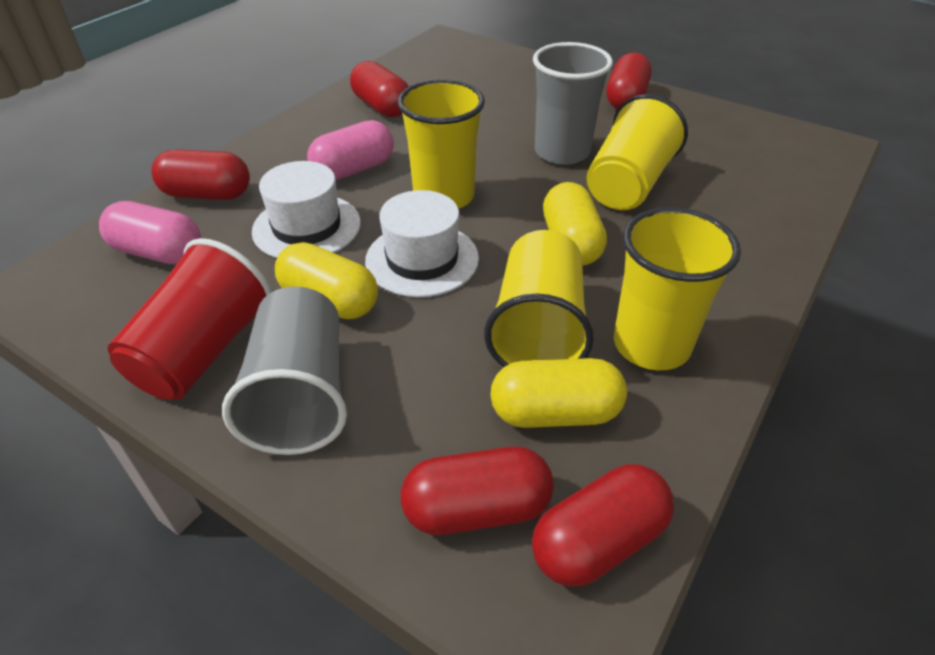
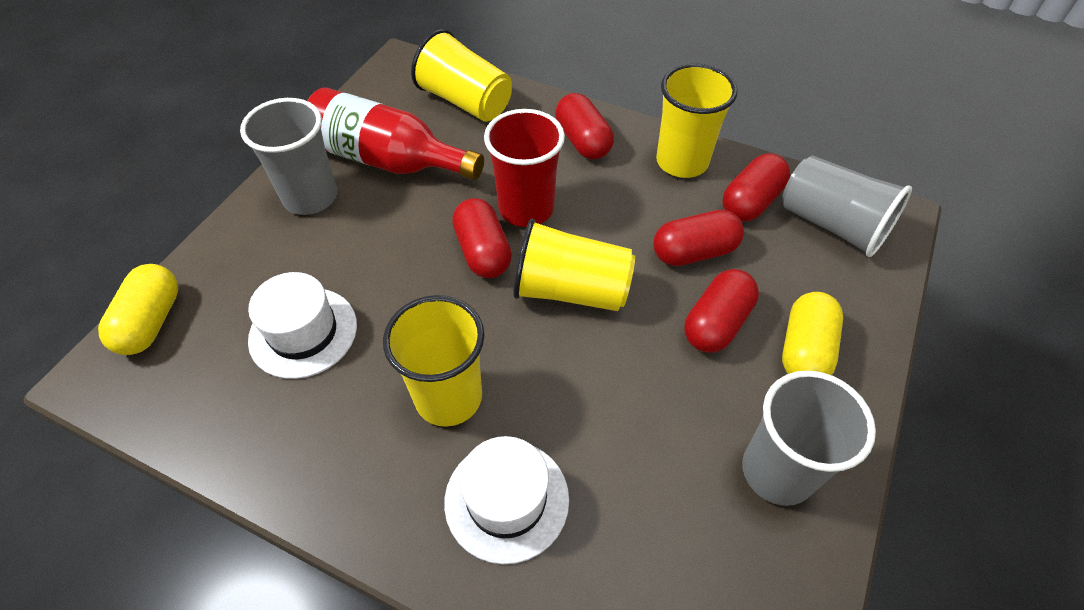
grey cup: [222,286,347,455] [533,42,613,165] = 2 -> [240,98,337,215] [742,370,876,506] [782,155,912,257] = 3
pink capsule: [99,201,201,265] [307,120,394,180] = 2 -> none = 0
red bottle: none = 0 -> [307,87,484,180] = 1
yellow capsule: [275,242,378,319] [490,358,627,428] [543,182,607,266] = 3 -> [98,264,178,355] [782,292,843,375] = 2

